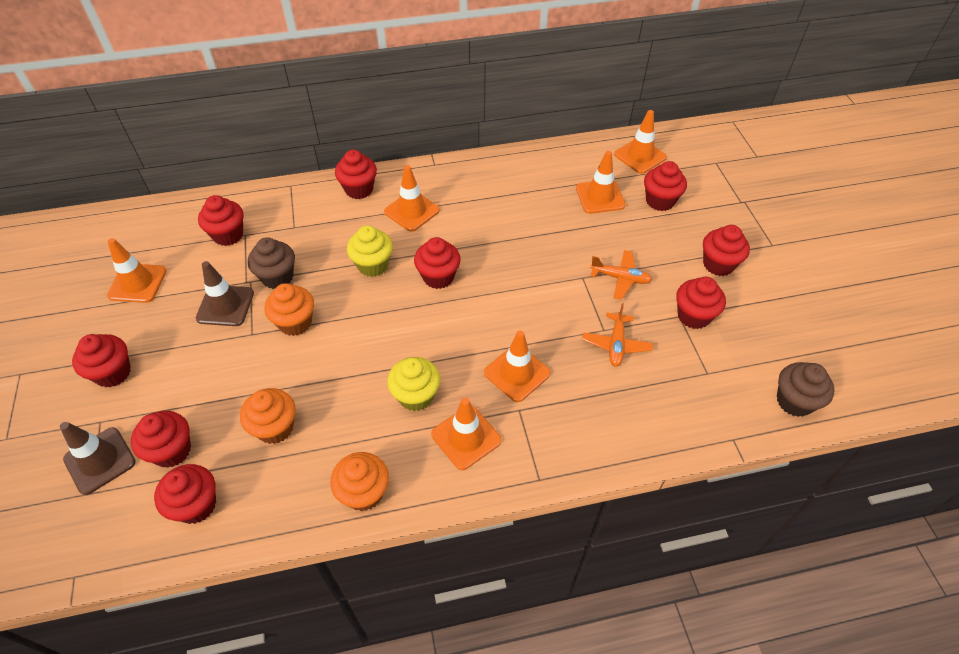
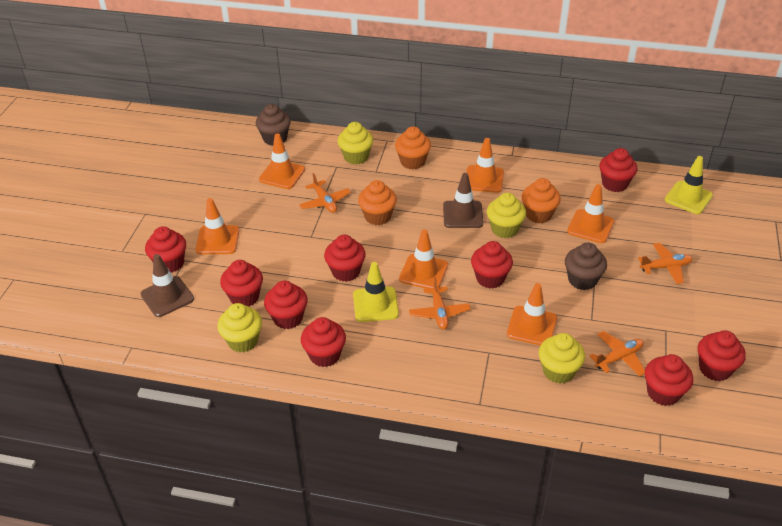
orange plane: [582,303,653,367] [590,250,652,300] = 2 -> [299,173,351,213] [409,277,471,330] [590,331,645,376] [638,243,693,284] = 4
yellow cupcake: [347,225,393,277] [387,357,440,411] = 2 -> [217,303,262,352] [338,122,373,165] [487,192,526,238] [539,333,585,384] = 4
yellow traffic cone: none = 0 -> [353,262,399,322] [665,156,713,214] = 2

